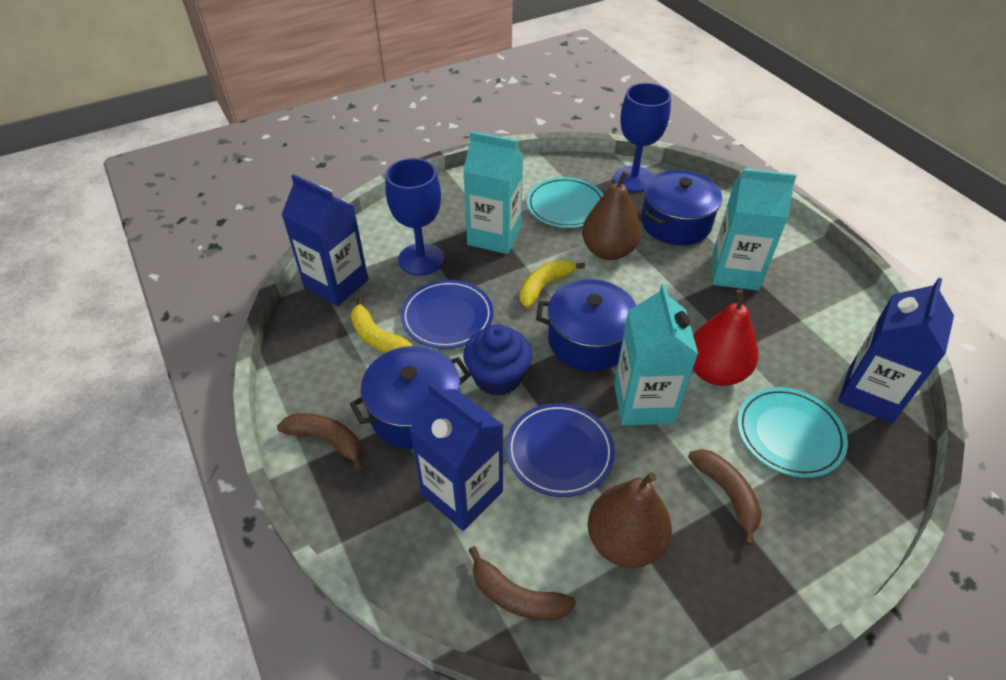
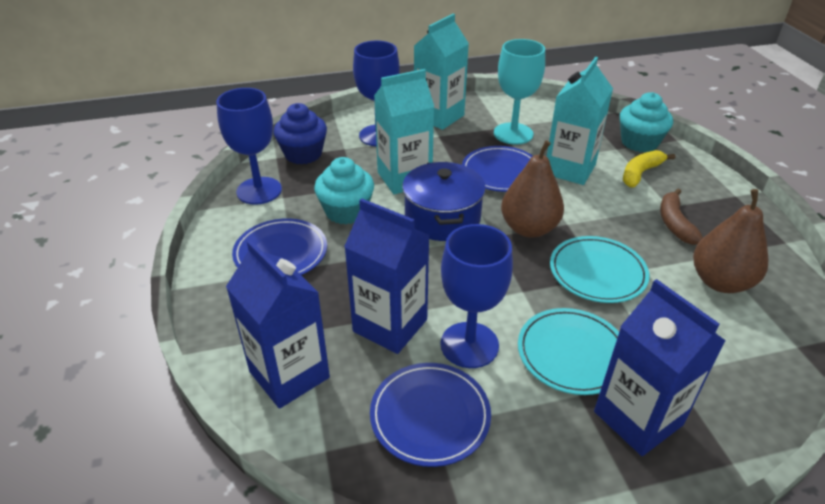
blue goblet: [385,158,444,276] [614,83,671,192] = 2 -> [216,88,282,205] [353,41,400,146] [441,224,513,368] = 3
blue plate: [401,280,493,349] [506,403,615,497] = 2 -> [232,218,327,275] [370,363,491,467] [462,146,533,192] = 3
blue pot: [350,346,471,449] [536,279,637,371] [641,170,722,245] = 3 -> [402,162,486,241] = 1
brown banana: [277,413,363,471] [468,546,576,621] [688,449,762,546] = 3 -> [660,189,703,245] = 1
red pear: [693,289,758,386] = 1 -> none = 0
turquoise cupcake: none = 0 -> [314,157,374,225] [620,92,673,152] = 2
turquoise goblet: none = 0 -> [494,39,545,145] = 1
yellow banana: [351,297,413,353] [520,259,585,308] = 2 -> [623,150,675,187] = 1

